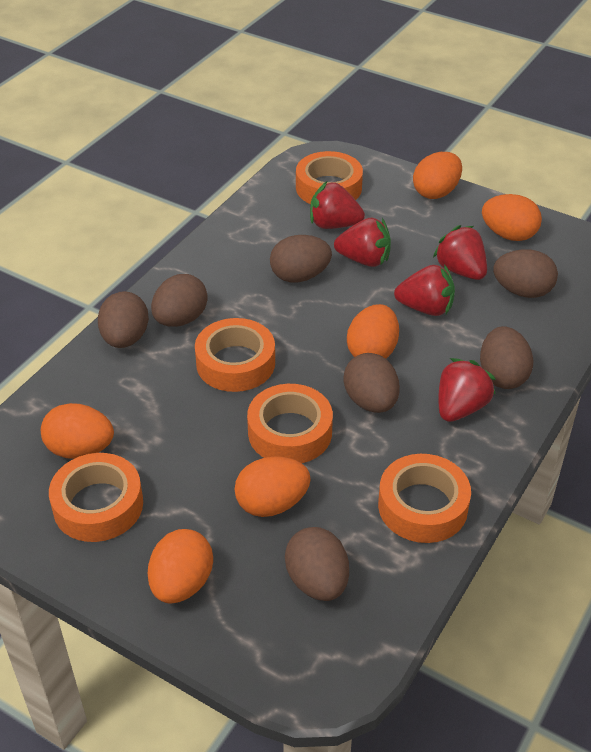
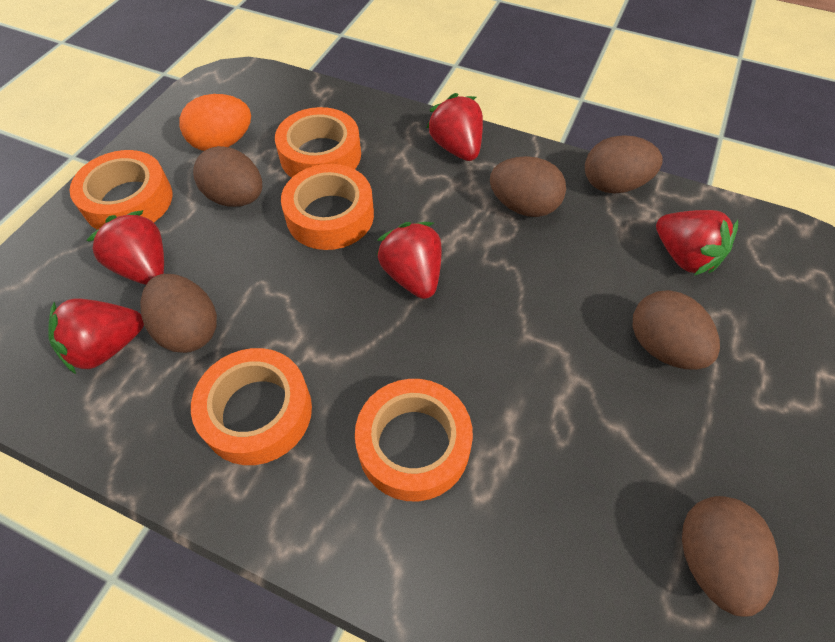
brown egg: [98,291,149,348] [151,274,208,327] [270,235,332,282] [285,527,349,601] [344,353,400,413] [480,326,534,389] [493,249,558,298] = 7 -> [140,274,217,353] [193,146,262,207] [490,156,566,217] [585,135,663,193] [632,290,720,370] [682,496,779,617] = 6
orange egg: [41,403,114,459] [148,529,213,603] [234,457,311,517] [347,304,399,359] [413,152,462,199] [482,194,542,241] = 6 -> [180,94,251,151] = 1

